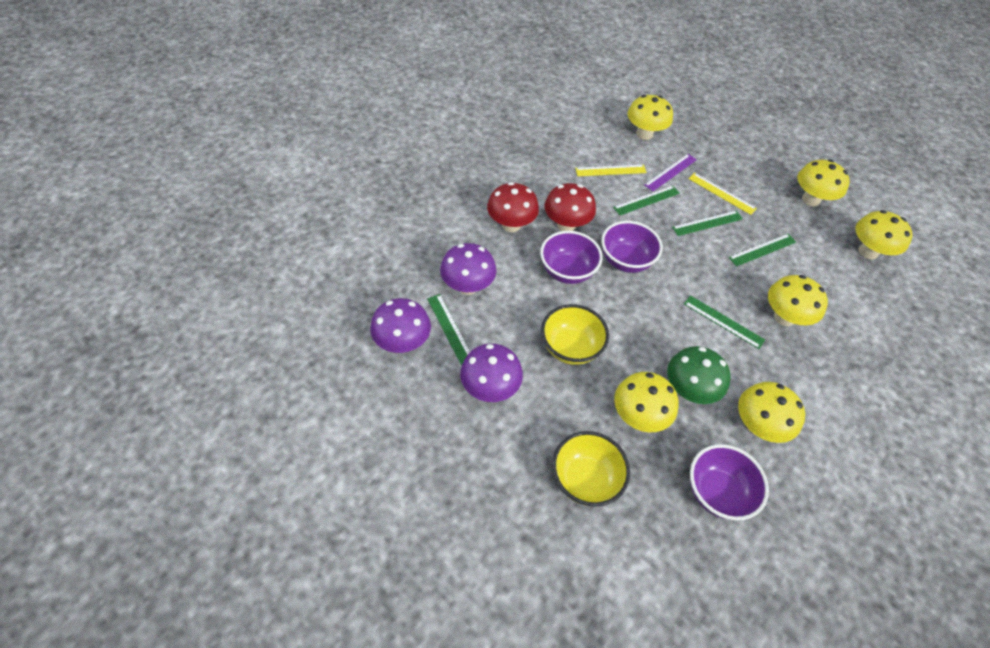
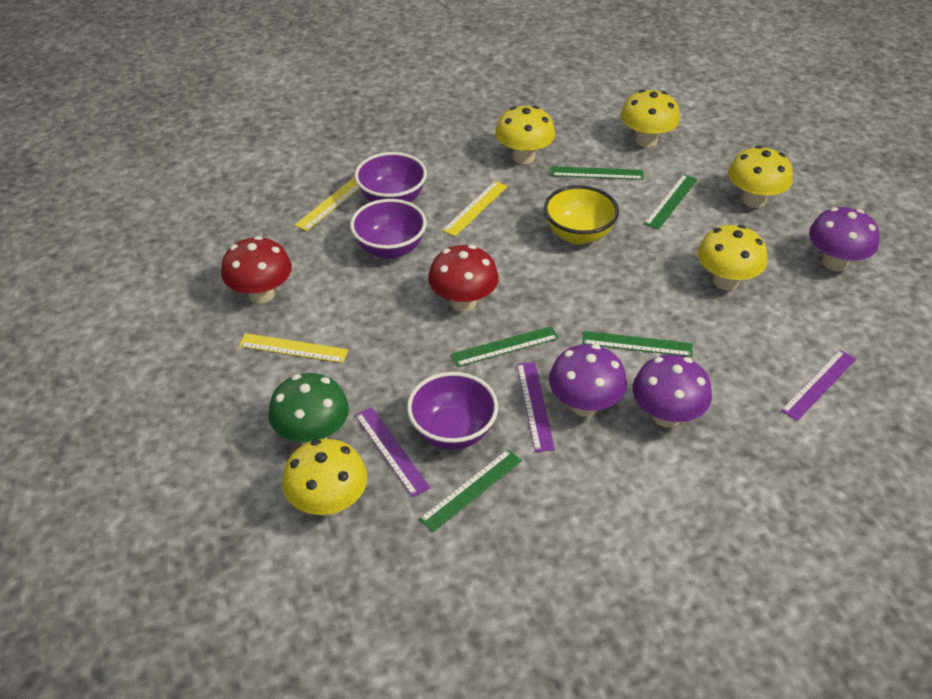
purple ruler: [644,154,697,191] = 1 -> [355,407,430,497] [517,362,555,452] [781,350,856,421] = 3
yellow bowl: [541,304,609,365] [552,431,630,507] = 2 -> [544,185,619,244] = 1
yellow mushroom: [614,372,679,432] [628,95,673,140] [738,382,805,443] [768,275,828,326] [798,160,850,207] [856,210,913,259] = 6 -> [282,439,367,516] [495,106,555,164] [621,89,680,147] [697,225,768,290] [728,146,793,208] = 5
yellow ruler: [575,165,647,176] [688,173,757,215] = 2 -> [239,333,348,363] [295,177,360,231] [442,181,508,236] = 3

